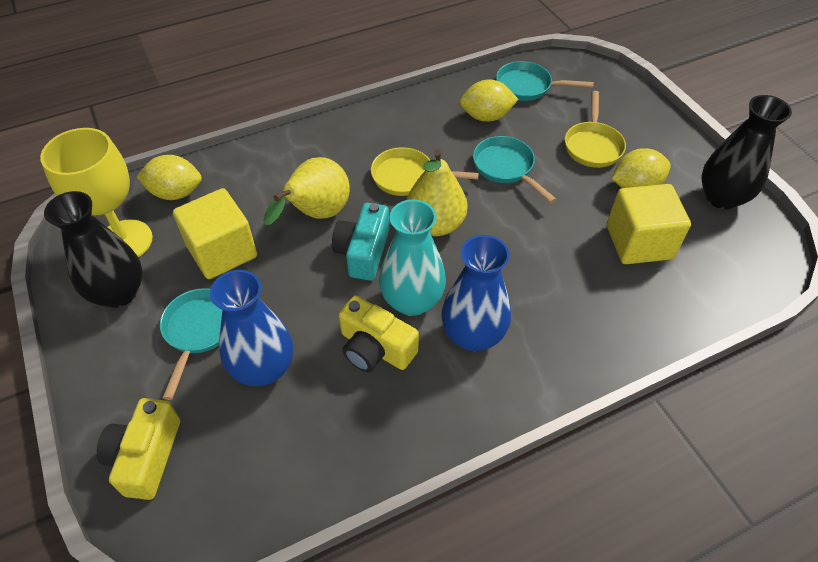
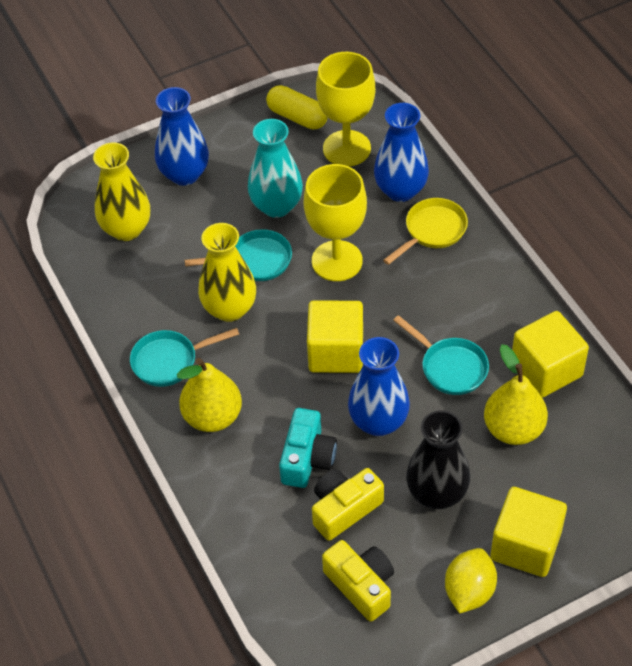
black vase: [44,191,143,308] [701,95,792,209] = 2 -> [406,410,470,509] = 1
blue vase: [210,270,293,386] [441,235,511,351] = 2 -> [155,87,209,186] [348,337,410,436] [374,103,429,202] = 3
yellow capsule: none = 0 -> [266,85,328,129] = 1
yellow cube: [173,188,257,279] [607,184,691,264] = 2 -> [307,300,363,373] [490,487,567,577] [512,311,589,398] = 3
yellow goblet: [40,128,153,257] = 1 -> [304,164,367,281] [316,52,375,167] = 2
yellow lemon: [137,155,202,200] [460,79,518,122] [612,148,671,188] = 3 -> [445,548,497,614] = 1
yellow pan: [371,147,479,196] [565,91,626,168] = 2 -> [383,198,468,265] = 1
yellow vase: none = 0 -> [93,142,150,241] [198,223,256,322] = 2

